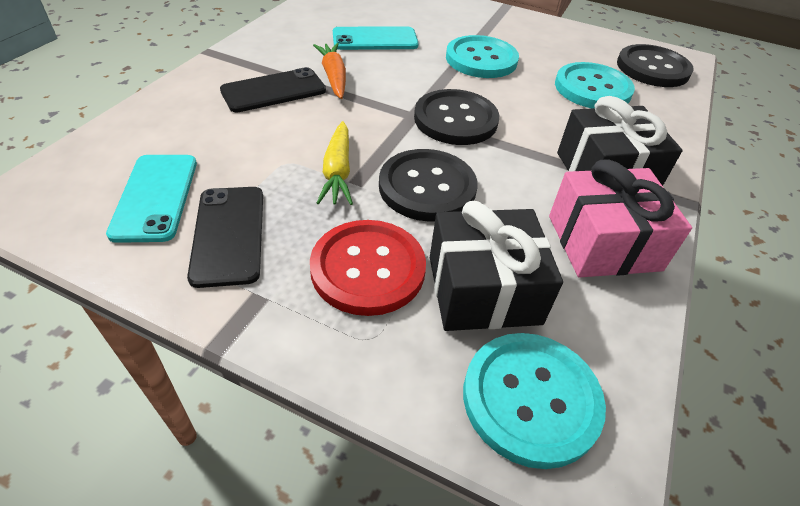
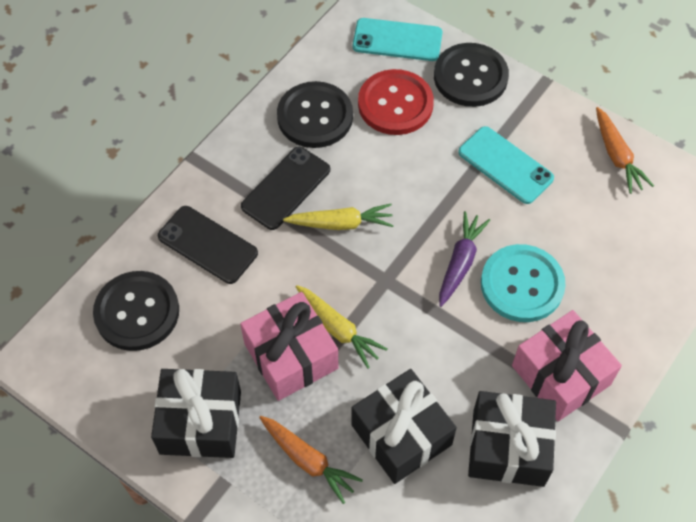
black gift: [430,201,563,331] [557,96,683,186] = 2 -> [151,369,241,458] [351,369,457,484] [468,391,556,487] = 3
orange carrot: [313,43,346,99] = 1 -> [259,416,363,504] [596,107,654,194] = 2
pink gift: [549,160,692,278] = 1 -> [240,292,339,401] [512,310,622,421] = 2
purple carrot: none = 0 -> [439,211,490,307] = 1
turquoise button: [446,35,519,78] [463,333,606,469] [555,62,635,108] = 3 -> [481,244,566,322] = 1
yellow carrot: [317,121,353,205] = 1 -> [283,204,394,230] [296,285,388,369] = 2

